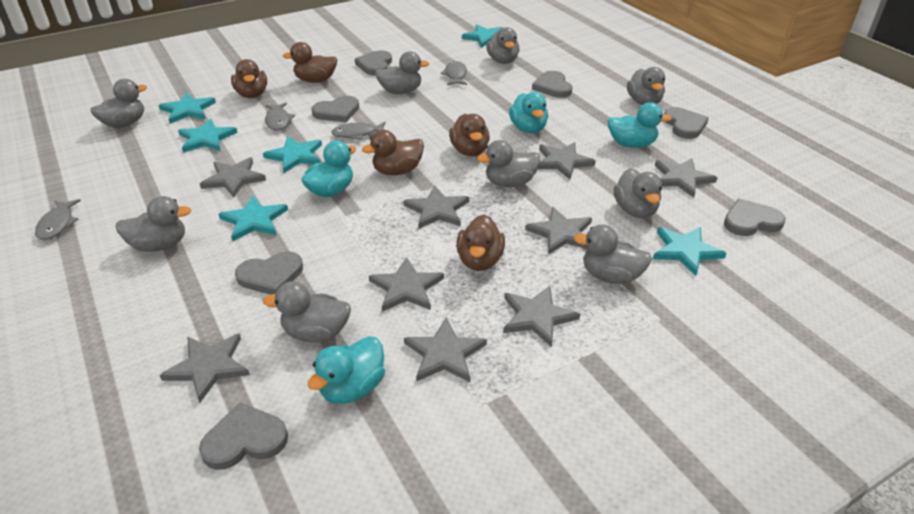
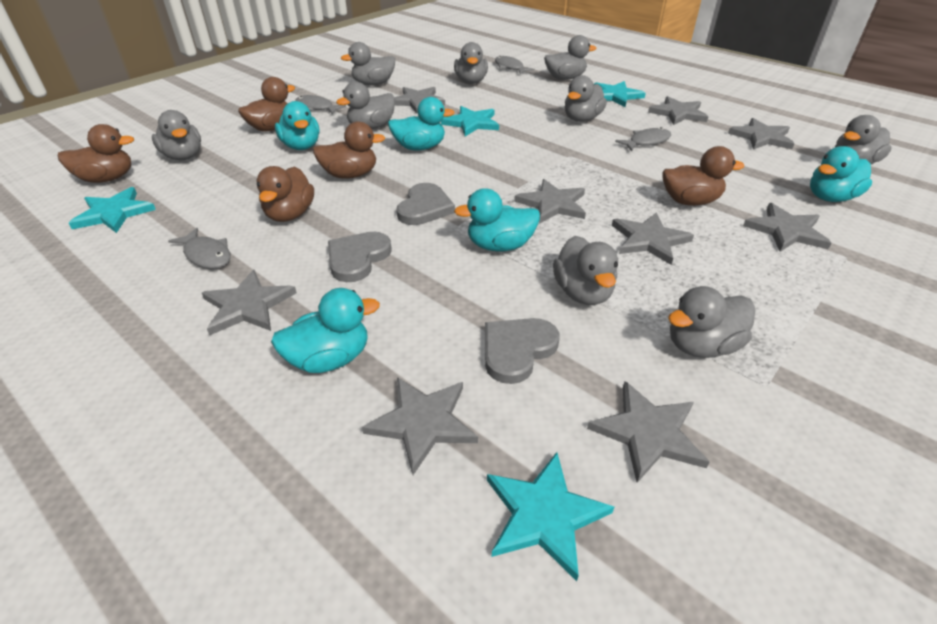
grey heart: [199,402,288,470] [235,251,303,294] [311,96,359,122] [355,50,392,75] [532,71,573,98] [664,107,709,139] [724,198,785,236] = 7 -> [328,232,392,282] [396,183,455,225] [485,318,559,384] = 3
turquoise duck: [301,141,356,197] [308,336,385,404] [509,92,548,133] [607,102,672,148] = 4 -> [271,288,380,373] [275,101,319,150] [388,97,455,150] [454,188,540,252] [810,146,872,202] = 5
turquoise star: [159,92,216,124] [178,119,238,153] [219,195,288,242] [263,136,322,173] [462,25,503,48] [653,227,726,276] = 6 -> [69,187,156,233] [441,106,499,136] [487,452,614,581] [594,81,646,107] = 4

